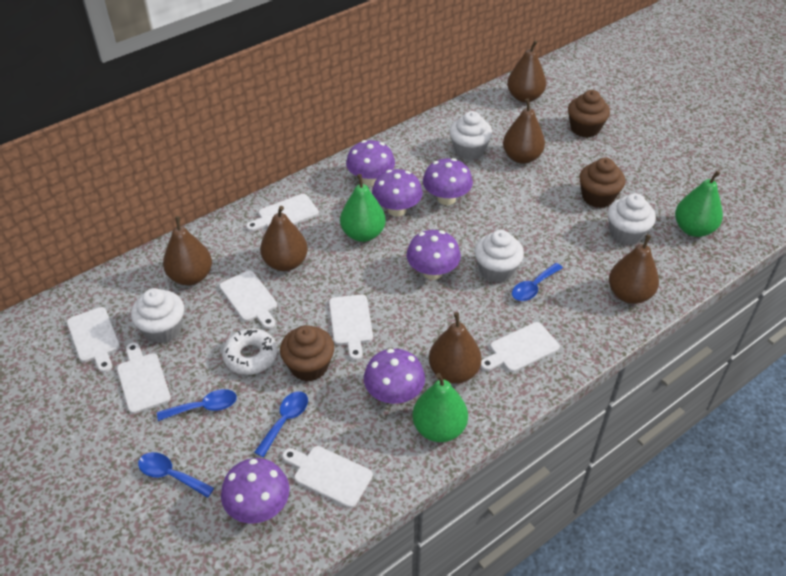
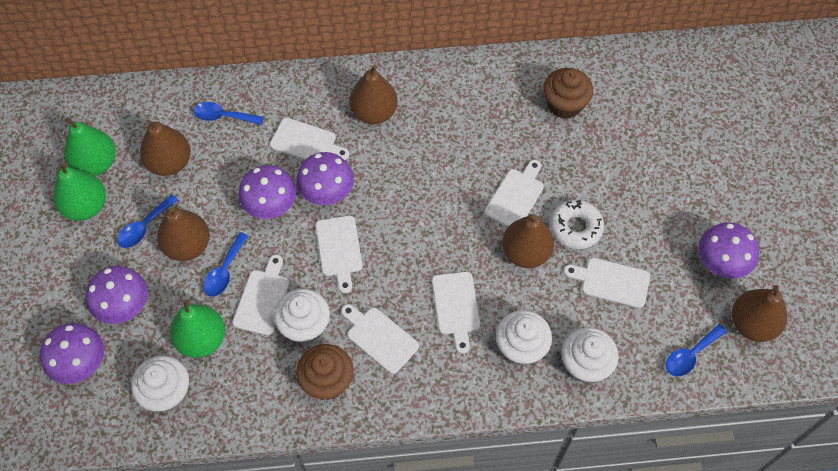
brown cupcake: [280,325,334,381] [568,90,610,138] [579,158,625,208] = 3 -> [296,344,354,400] [543,68,593,119] = 2
brown pear: [163,216,212,285] [260,206,308,271] [429,312,482,384] [503,98,545,164] [507,40,546,103] [609,234,659,304] = 6 -> [140,120,191,176] [157,207,210,261] [349,65,397,124] [502,215,554,268] [732,285,787,342] = 5
purple mushroom: [221,458,290,523] [346,140,395,186] [364,349,425,404] [372,169,423,216] [406,230,461,280] [423,158,473,205] = 6 -> [40,323,104,384] [86,266,148,324] [238,165,296,219] [296,152,354,205] [698,222,759,279] = 5

